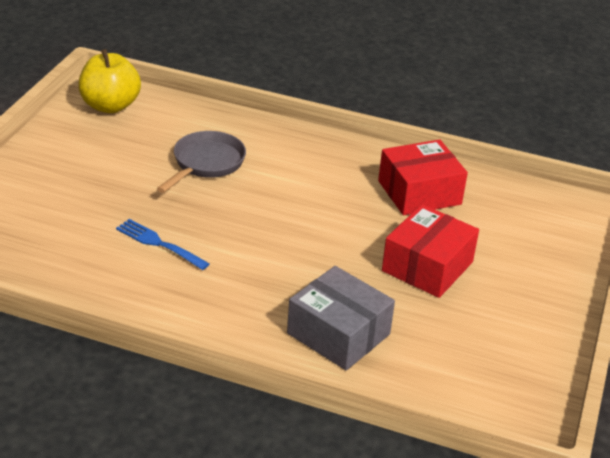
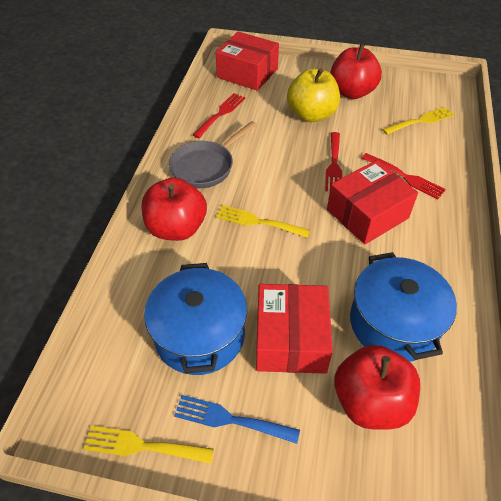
blue pot: none = 0 -> [144,263,247,375] [350,252,457,361] = 2
grey box: [287,266,395,370] = 1 -> none = 0
red apple: none = 0 -> [142,177,207,241] [330,44,382,99] [334,345,420,430] = 3
red box: [378,139,468,215] [382,204,479,298] = 2 -> [216,31,279,91] [256,284,333,374] [327,160,418,244] = 3
red fork: none = 0 -> [193,93,245,138] [325,132,342,191] [362,153,446,199] = 3
yellow fork: none = 0 -> [83,426,214,464] [216,205,310,238] [382,107,454,134] = 3

